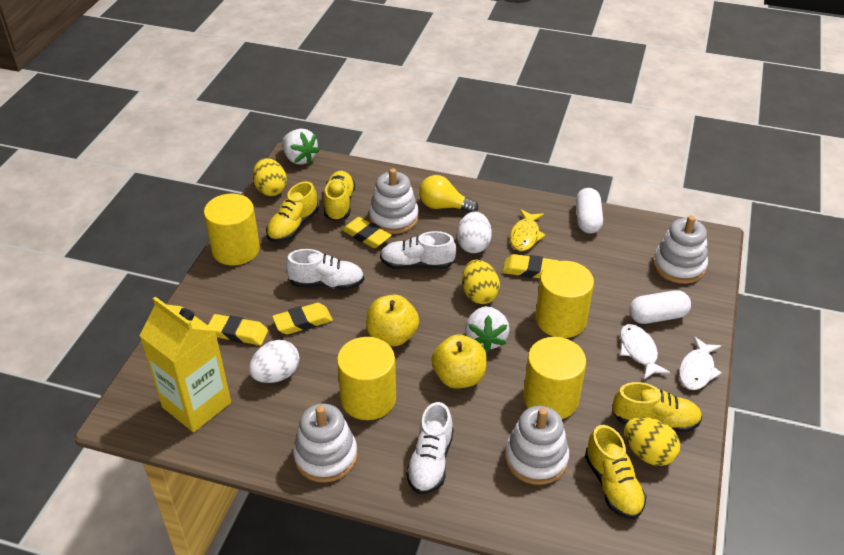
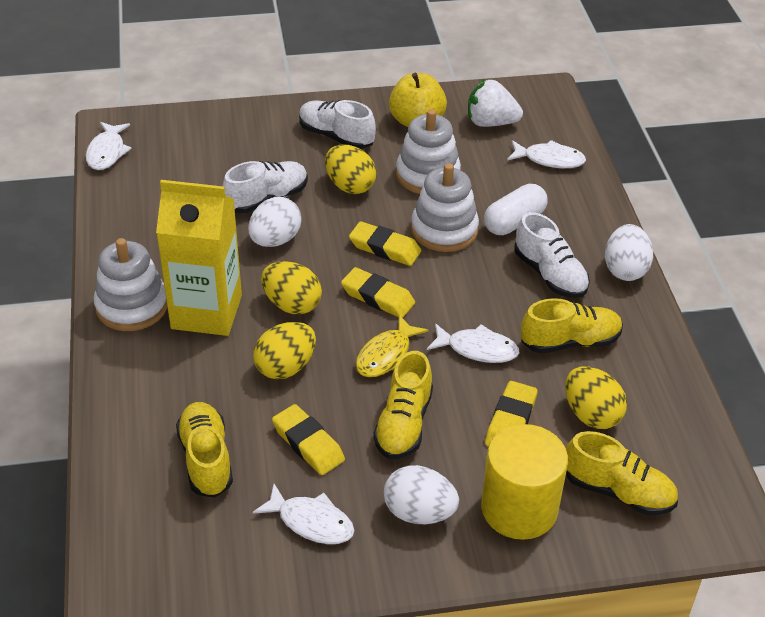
white capsule: [576,188,603,234] [629,290,691,324] = 2 -> [484,184,548,235] = 1
white egg: [249,340,299,383] [457,211,492,253] = 2 -> [248,197,302,247] [384,465,459,524] [605,224,653,281] = 3
white fish: [620,324,671,379] [679,336,722,390] = 2 -> [86,122,132,170] [253,484,354,544] [427,323,519,363] [507,140,586,168] = 4
white stacking toy: [293,403,358,483] [369,168,419,234] [505,406,569,485] [653,216,708,284] = 4 -> [94,238,167,331] [396,109,461,194] [411,163,479,252] = 3
white strawberry: [282,129,320,165] [465,306,510,353] = 2 -> [468,80,523,127] = 1
yellow apple: [366,295,419,346] [431,335,487,389] = 2 -> [389,73,447,127] = 1
yellow cylinder: [204,194,260,265] [337,337,396,420] [523,337,586,419] [535,261,594,338] = 4 -> [481,424,568,540] = 1
yellow egg: [253,158,287,196] [462,260,500,304] [624,417,680,466] = 3 -> [253,322,316,379] [261,261,322,314] [325,144,376,194] [565,366,627,429] = 4
yellow light bulb: [419,175,478,213] = 1 -> none = 0

